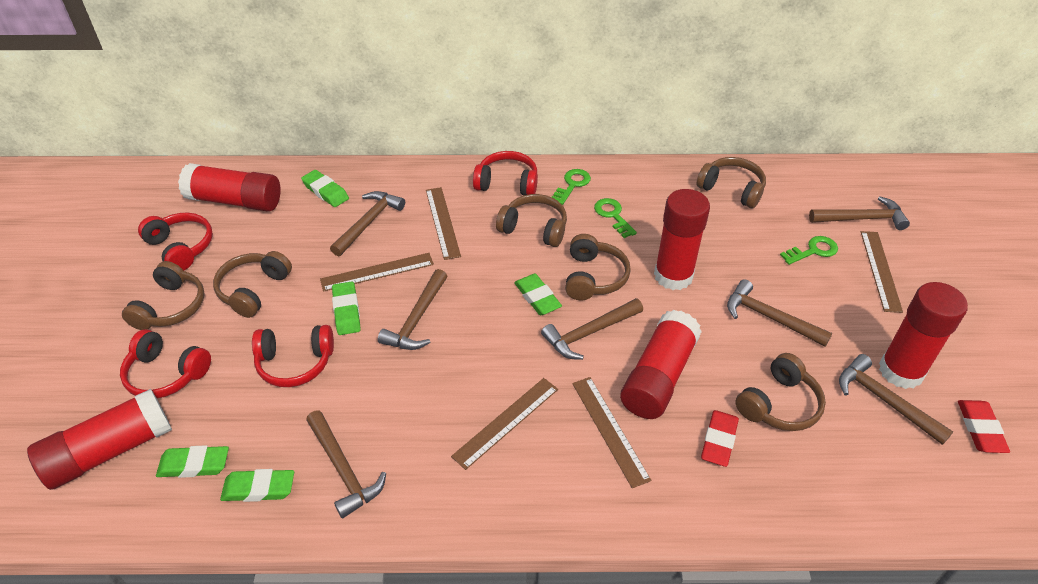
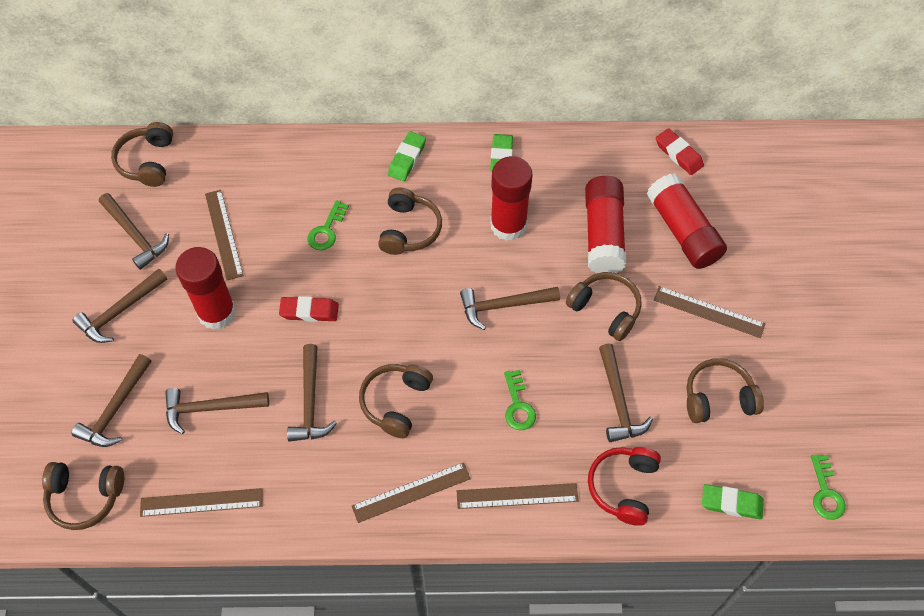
green eraser: [156,445,229,478] [220,469,294,502] [301,170,349,207] [332,281,361,335] [514,274,562,315] = 5 -> [388,131,426,181] [490,134,513,172] [702,484,764,520] = 3
red glue stick: [27,389,172,490] [178,163,281,212] [620,310,702,419] [654,189,710,290] [879,282,968,389] = 5 -> [175,247,236,330] [490,156,532,241] [585,176,626,273] [647,173,727,269] = 4
red headphones: [120,329,211,399] [138,213,213,270] [252,325,334,387] [473,151,538,195] = 4 -> [588,447,661,526] = 1

